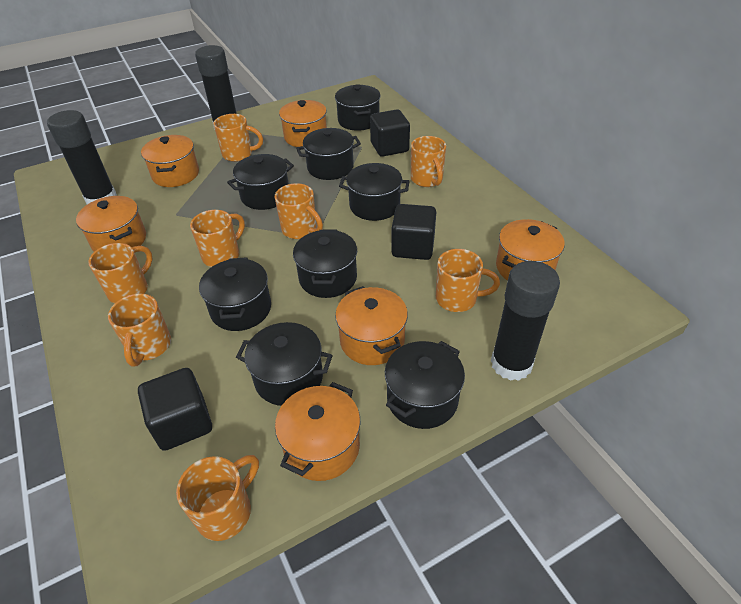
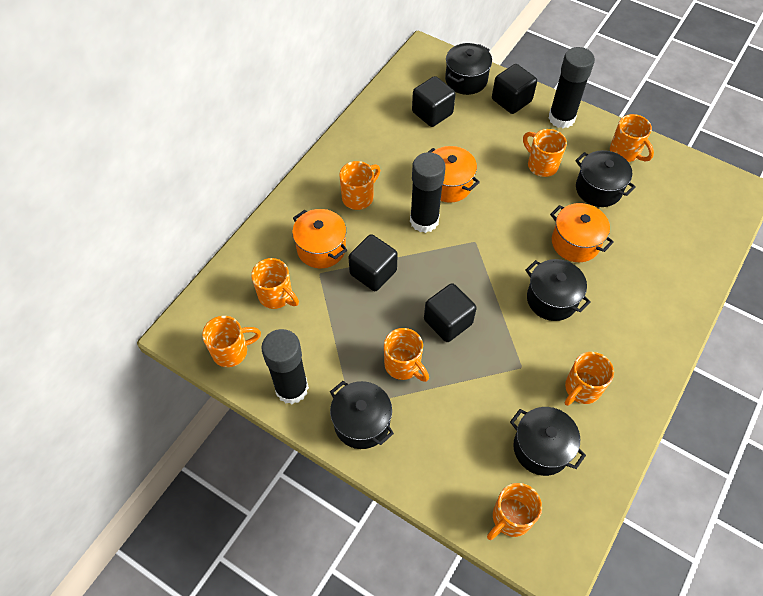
black cube: [138,368,212,451] [370,109,410,157] [391,204,436,260] = 3 -> [349,234,398,291] [412,76,456,127] [424,283,476,342] [492,64,537,114] = 4
black pot: [199,257,271,331] [227,154,294,210] [236,322,333,406] [293,229,357,298] [296,128,361,180] [335,84,381,131] [339,163,410,221] [385,341,465,429] = 8 -> [330,381,394,449] [445,43,492,95] [510,407,586,476] [525,259,591,321] [575,150,636,207] = 5
orange pot: [76,196,146,252] [141,135,199,187] [275,382,360,481] [279,100,327,147] [335,286,408,365] [496,219,565,281] = 6 -> [292,209,347,268] [428,146,480,203] [550,203,614,262] = 3

